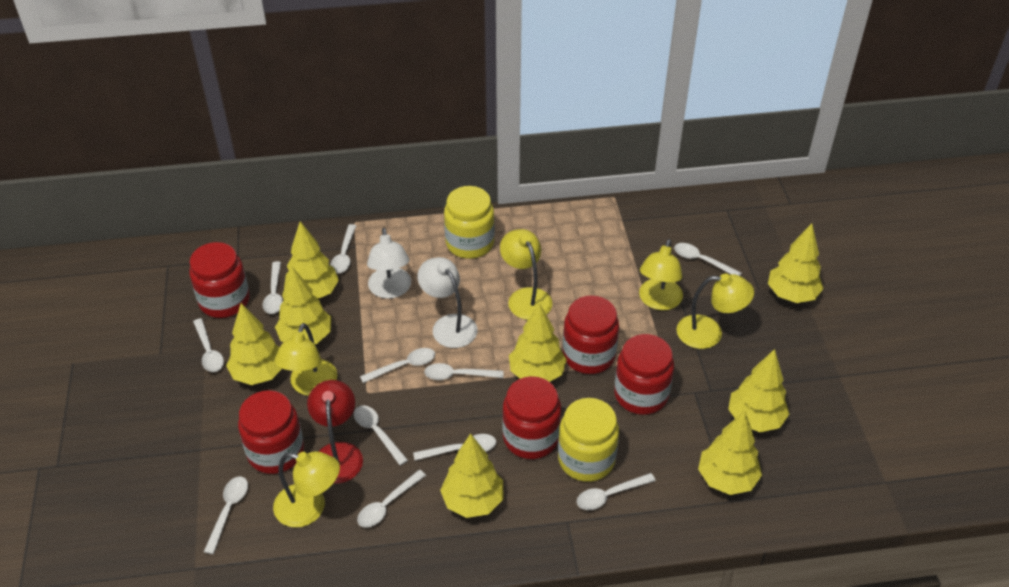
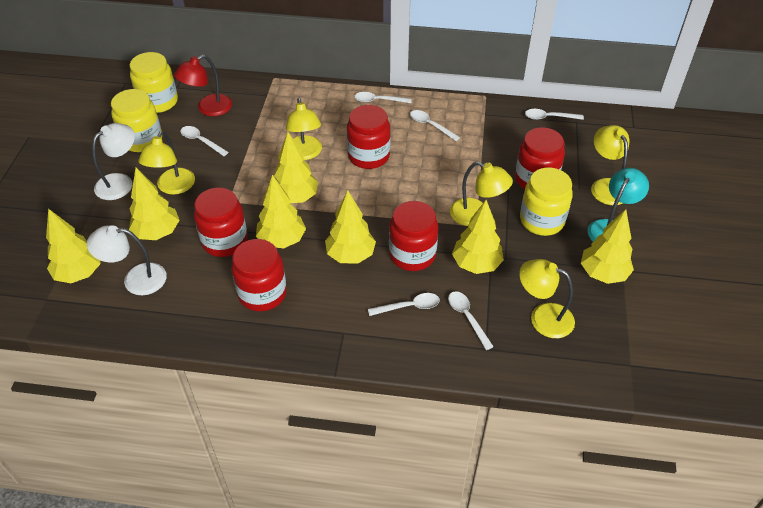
turquoise lamp: none = 0 -> [588,168,649,242] = 1
white spoon: [193,318,224,372] [204,477,248,554] [263,261,283,314] [330,224,356,273] [354,405,408,466] [357,470,426,528] [360,348,435,383] [413,434,496,461] [424,363,504,380] [577,473,656,510] [674,243,742,276] = 11 -> [180,126,229,156] [354,92,412,103] [368,293,440,316] [410,110,460,141] [448,291,494,350] [525,109,584,120] = 6
yellow jar: [444,186,494,259] [558,398,619,482] = 2 -> [111,89,162,152] [130,52,178,113] [520,168,573,236] = 3
yellow tree: [226,303,282,385] [275,267,331,344] [284,221,339,299] [440,433,503,518] [509,302,567,382] [698,411,762,495] [728,349,789,432] [768,223,824,303] = 8 -> [46,209,101,283] [129,168,180,240] [256,175,306,248] [274,132,318,203] [325,190,376,264] [452,200,504,274] [581,209,634,284] = 7

